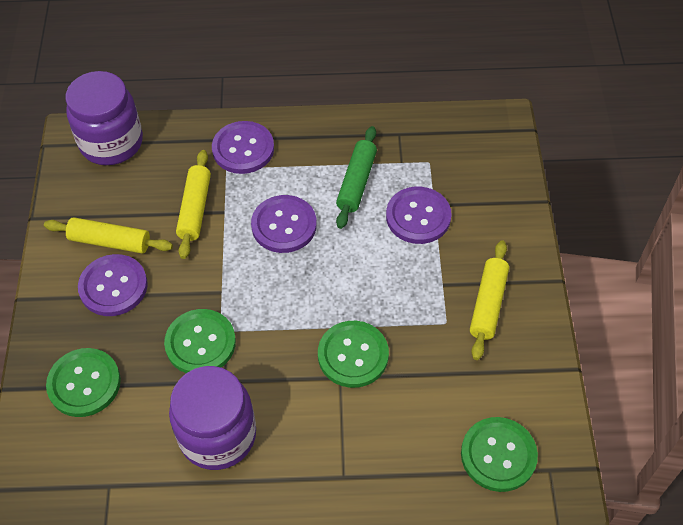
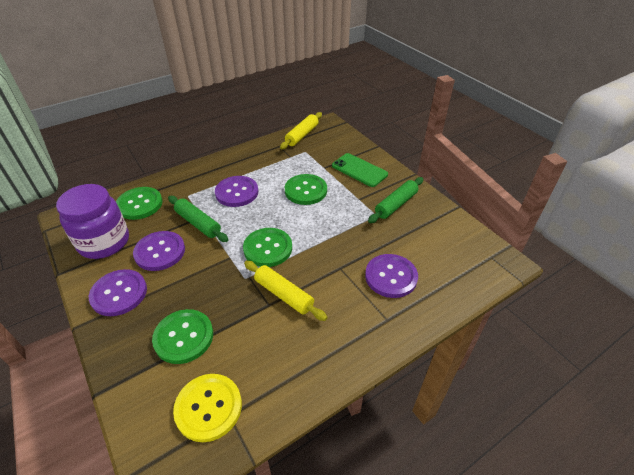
green phone: none = 0 -> [332,153,388,187] = 1
green rolling pin: [336,126,377,229] = 1 -> [168,196,229,242] [368,177,423,223] = 2
purple jar: [66,71,143,165] [169,366,256,470] = 2 -> [56,184,129,259] = 1
yellow button: none = 0 -> [173,374,242,442] = 1
yellow rolling pin: [44,217,173,253] [176,150,211,259] [470,241,509,360] = 3 -> [244,261,327,321] [280,112,322,149] = 2

